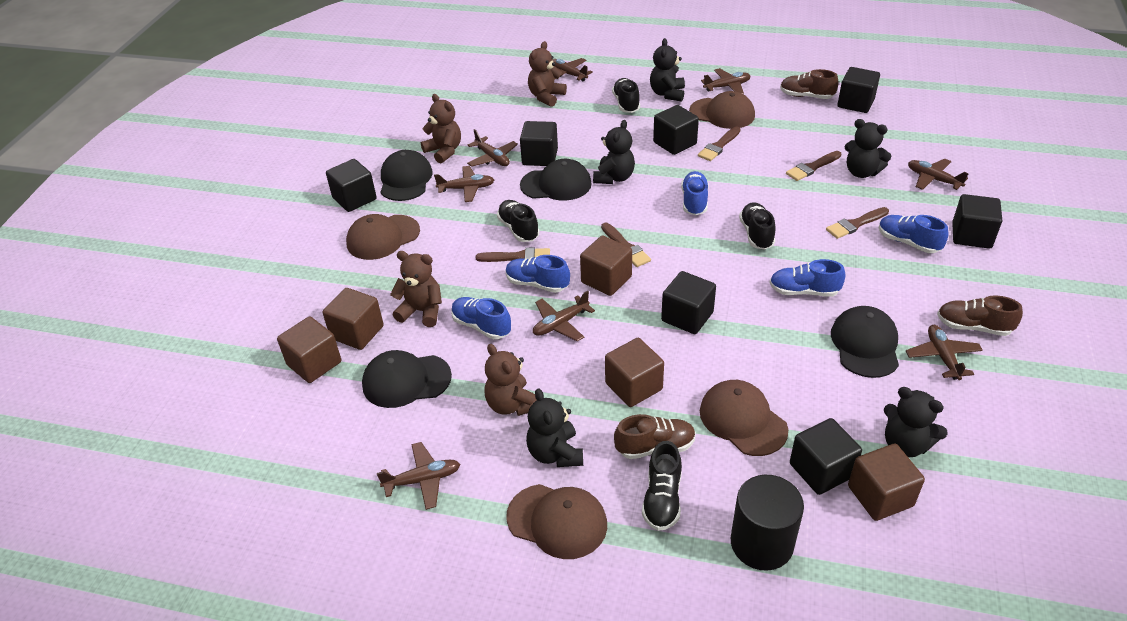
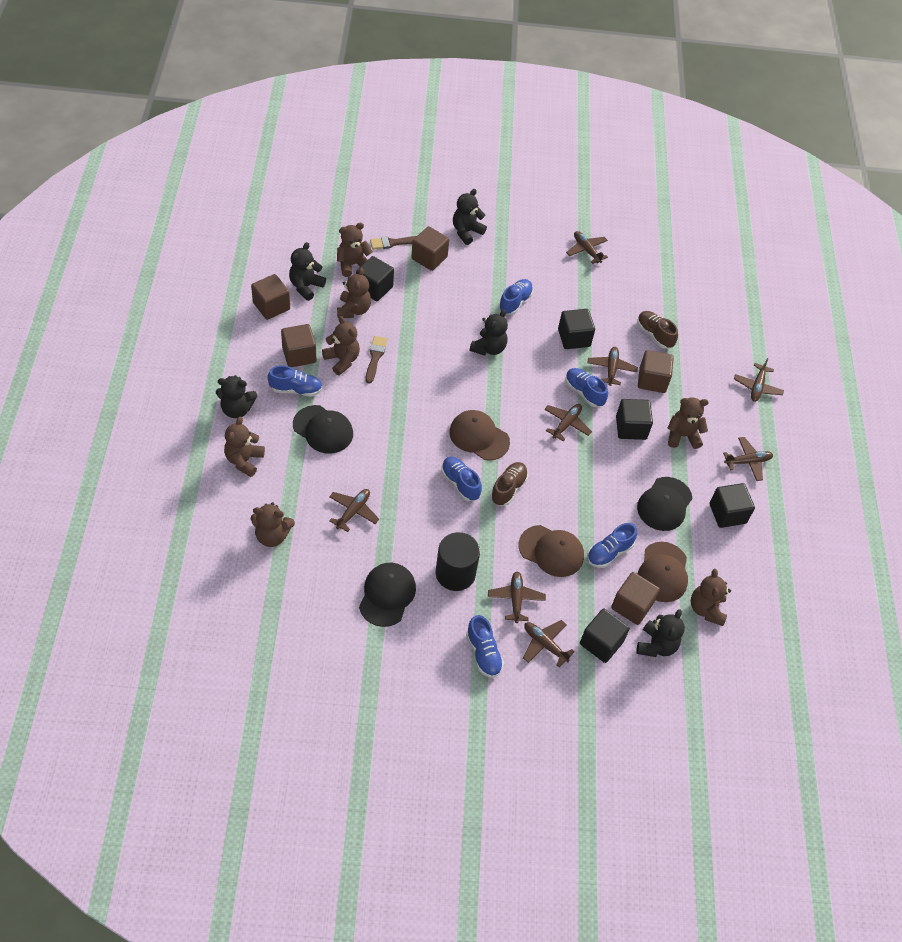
black cap: [362,350,452,408] [381,150,433,201] [520,159,592,201] [831,306,899,378] = 4 -> [293,405,353,454] [359,563,416,627] [637,477,693,531] = 3
black cube: [326,159,377,212] [520,121,558,166] [653,105,699,155] [661,271,716,334] [790,418,862,495] [837,67,880,113] [952,194,1002,249] = 7 -> [356,256,394,301] [558,309,595,349] [580,609,630,663] [616,399,653,440] [709,483,755,528] = 5
black shoe: [497,200,539,242] [612,78,640,113] [642,441,682,531] [739,202,776,250] = 4 -> none = 0
blue shoe: [451,297,511,339] [506,255,570,293] [681,171,709,215] [769,259,845,297] [879,215,948,253] = 5 -> [268,366,322,397] [441,457,482,501] [466,615,504,678] [499,279,533,315] [565,368,608,407] [587,523,637,568] = 6
brown brush: [476,248,550,262] [601,223,651,267] [698,127,741,161] [786,151,841,181] [826,207,889,239] = 5 -> [366,336,387,384] [370,236,417,250] = 2
brown cap: [346,214,420,260] [506,484,607,559] [689,91,755,129] [700,380,788,456] = 4 -> [449,410,510,461] [518,525,584,577] [638,542,688,602] = 3
brown shoe: [614,414,696,459] [780,69,839,99] [937,295,1023,336] = 3 -> [490,462,528,506] [637,311,678,349] = 2
brown teddy bear: [390,251,442,327] [421,94,461,163] [484,344,537,416] [528,41,567,107] = 4 -> [224,417,265,477] [251,502,295,547] [322,316,360,375] [337,223,373,277] [337,268,371,318] [667,397,709,449] [691,569,731,626] = 7

